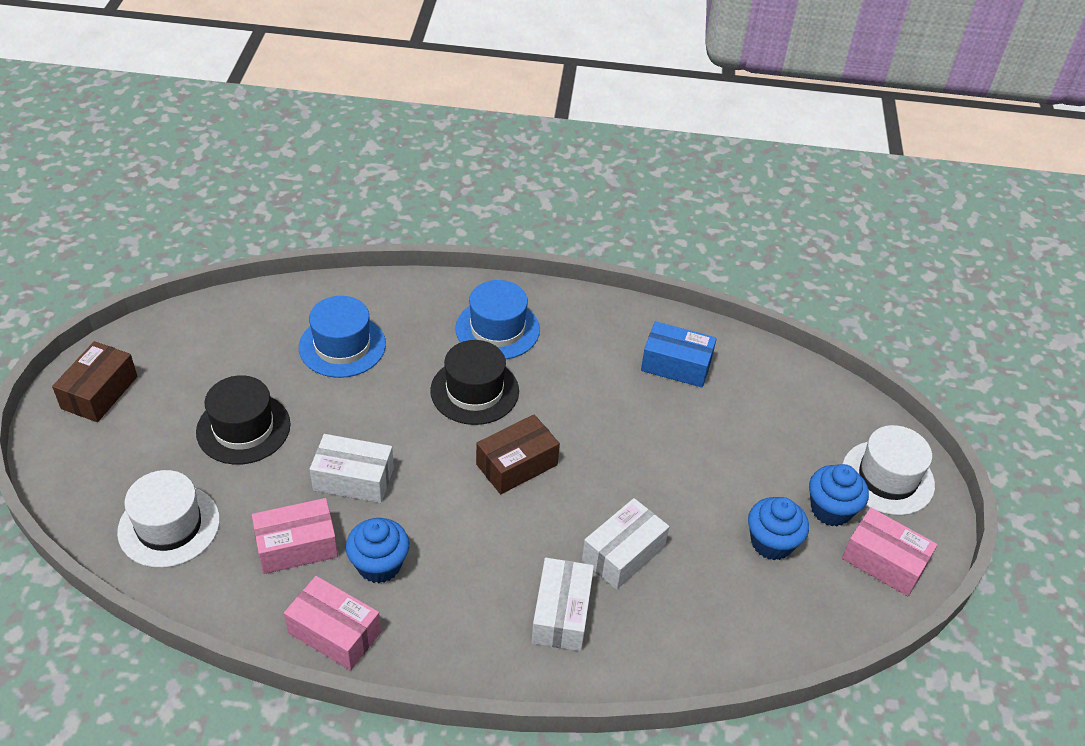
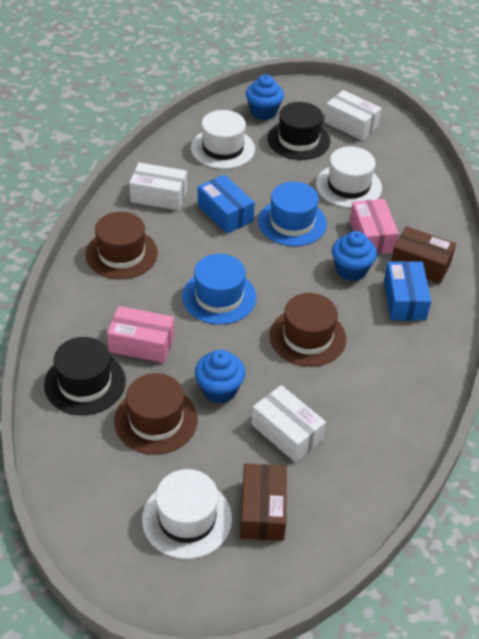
blue box: [641,321,717,388] = 1 -> [198,174,255,234] [384,261,431,320] = 2
brown hat: none = 0 -> [86,212,158,279] [114,373,198,455] [269,293,346,367] = 3
pink box: [252,498,338,574] [284,576,381,671] [842,508,938,596] = 3 -> [107,306,174,363] [350,199,399,255] = 2
white hat: [117,470,220,568] [843,425,935,515] = 2 -> [142,469,232,559] [191,110,255,169] [316,147,382,208] = 3

